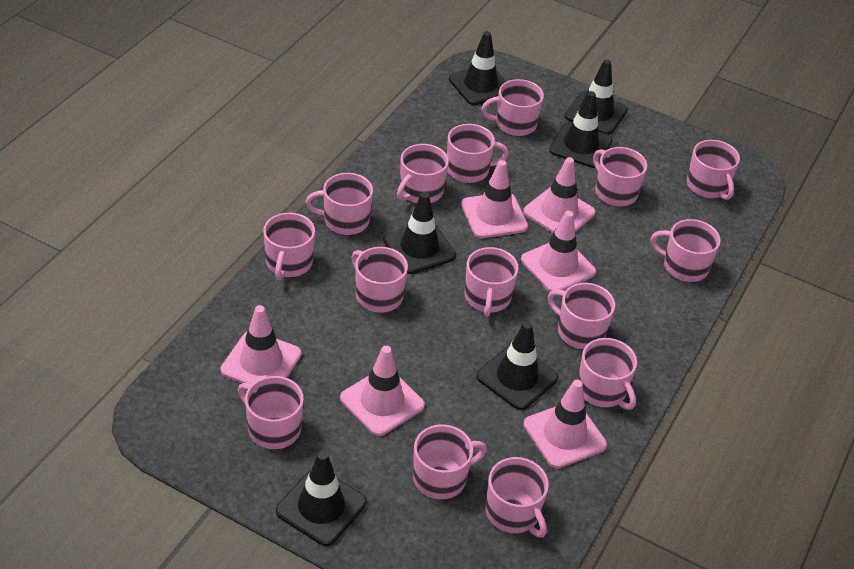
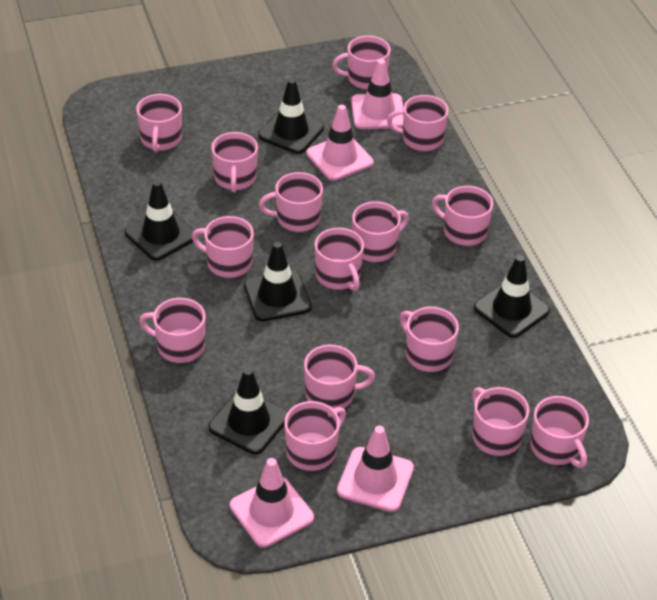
black traffic cone: [276,451,367,546] [383,192,456,274] [449,31,506,105] [476,321,559,410] [549,91,613,168] [565,59,628,135] = 6 -> [125,180,195,261] [209,368,288,454] [244,242,312,321] [258,79,324,154] [474,255,550,338] = 5
pink traffic cone: [221,305,302,384] [340,346,425,436] [461,160,528,238] [521,211,596,292] [523,157,595,233] [523,380,607,469] = 6 -> [230,458,314,548] [306,105,374,181] [337,426,414,512] [351,59,404,129] = 4

